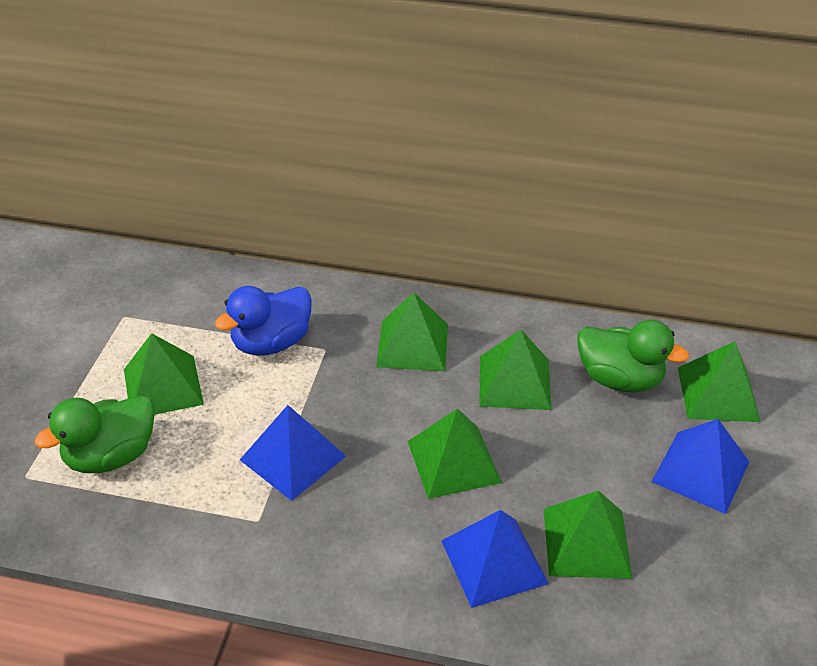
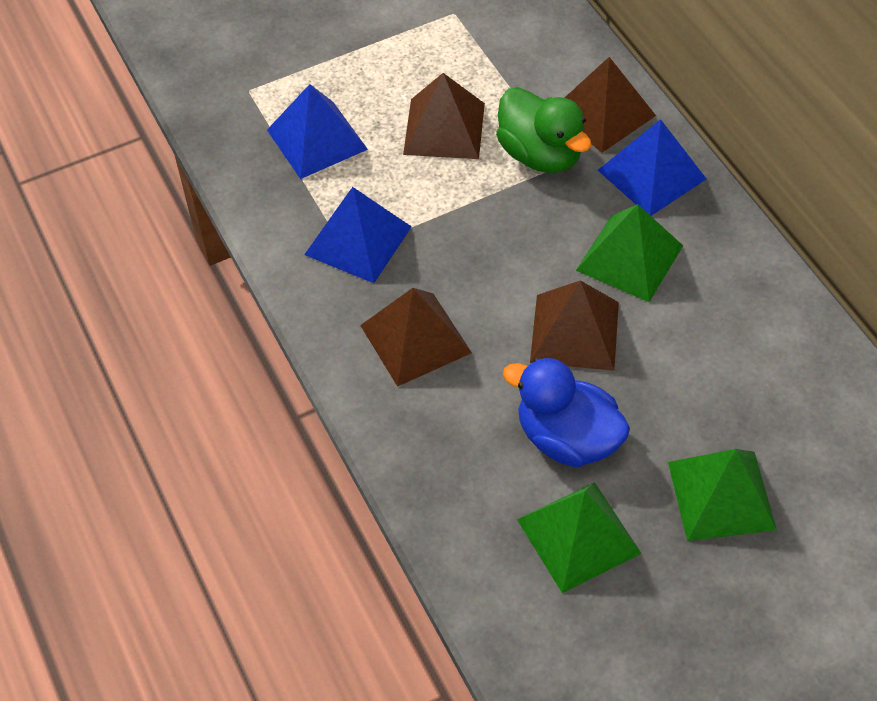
brown pyramid: none = 0 -> [360,288,472,387] [403,73,485,159] [530,280,619,371] [565,57,656,153] = 4
green duck: [35,395,155,473] [577,320,689,393] = 2 -> [496,87,591,173] = 1
green pyramid: [124,333,204,414] [376,293,448,371] [407,408,502,499] [479,330,551,410] [544,490,632,579] [678,341,760,422] = 6 -> [517,482,642,593] [576,204,683,302] [668,449,777,541] = 3

